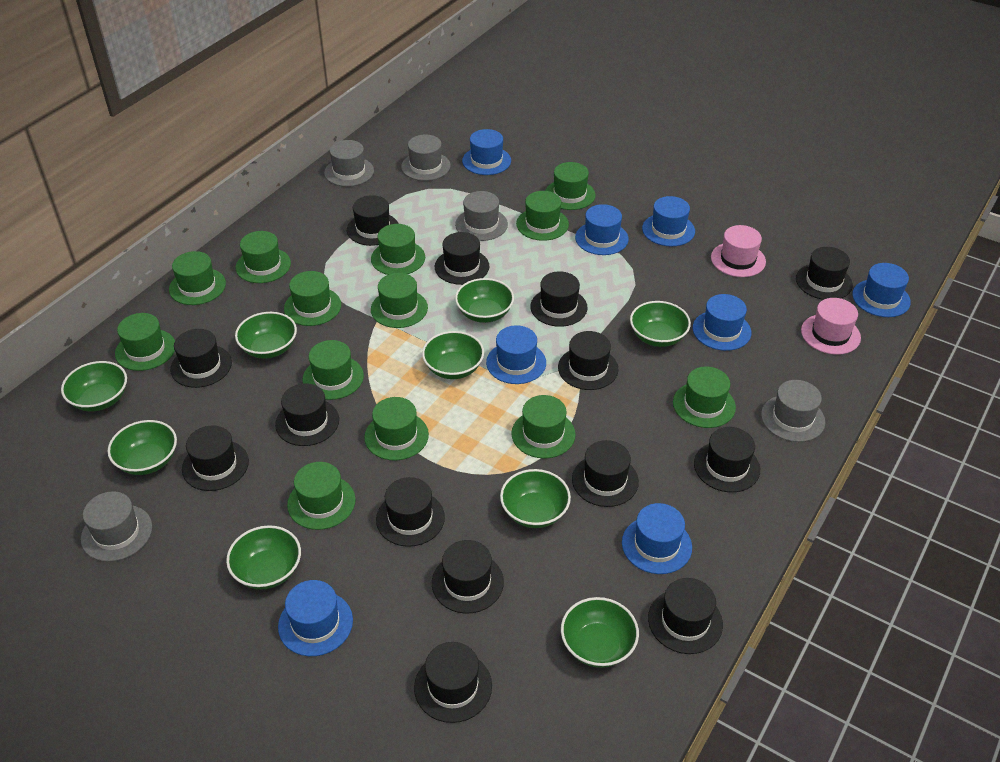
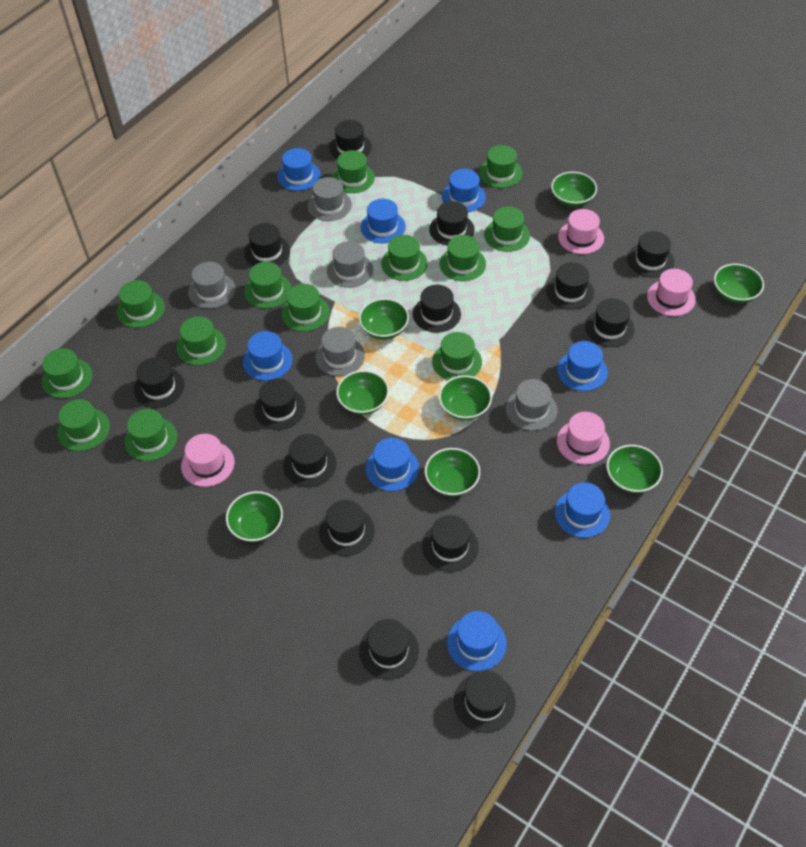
green bowl: [61,361,127,412] [108,420,177,475] [226,525,301,589] [235,312,297,359] [422,331,484,379] [455,278,514,323] [500,469,571,528] [561,597,639,668] [630,301,691,347] = 9 -> [226,491,283,542] [336,370,389,415] [359,298,409,339] [425,448,480,497] [439,375,492,420] [551,172,597,207] [606,445,663,493] [714,264,764,303] = 8
pink hat: [711,225,766,277] [801,298,861,355] = 2 -> [181,434,234,487] [557,412,610,465] [558,209,604,254] [647,269,696,316] = 4

